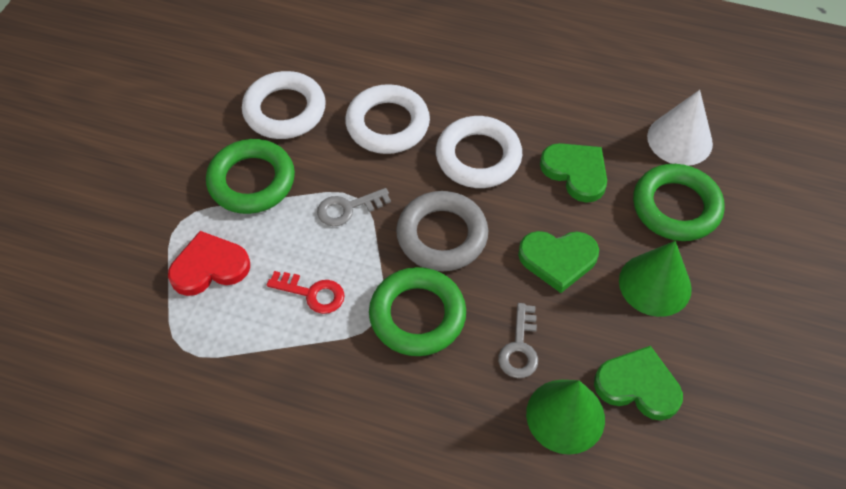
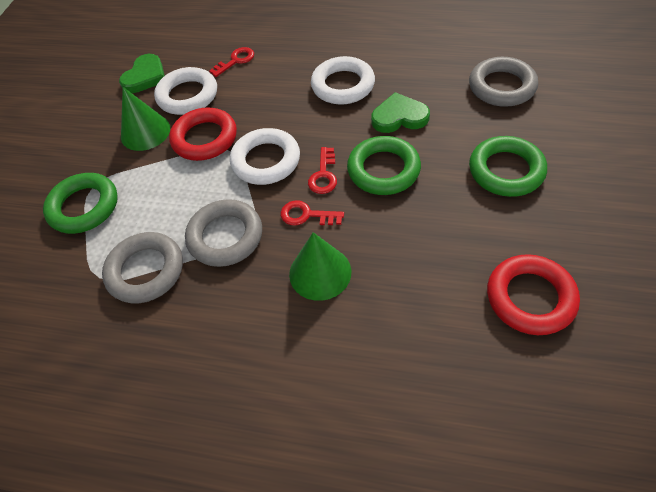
green heart: [518,231,599,293] [540,143,607,203] [594,346,683,421] = 3 -> [119,54,165,93] [371,92,430,133] = 2
grey key: [317,188,391,226] [498,303,538,378] = 2 -> none = 0
grey ring: [396,191,488,271] = 1 -> [102,232,183,303] [185,199,262,267] [469,57,538,107] = 3
red heart: [168,231,250,296] = 1 -> none = 0
red key: [267,271,345,314] = 1 -> [209,47,254,77] [281,200,344,225] [308,147,337,194] = 3
red ring: none = 0 -> [169,107,237,161] [487,254,580,335] = 2
white cone: [647,90,713,166] = 1 -> none = 0

